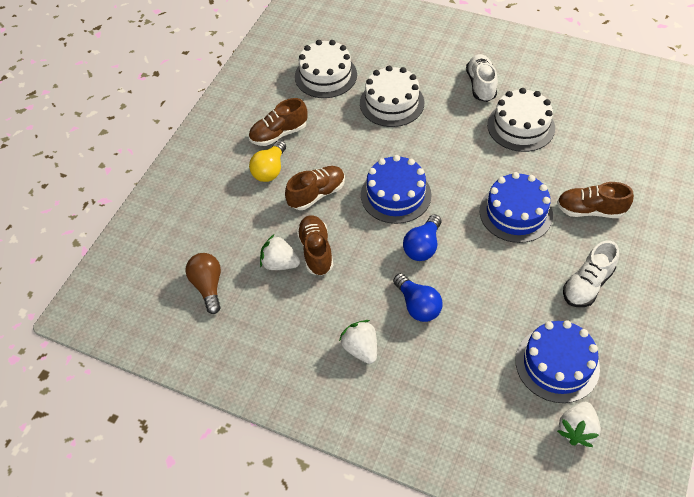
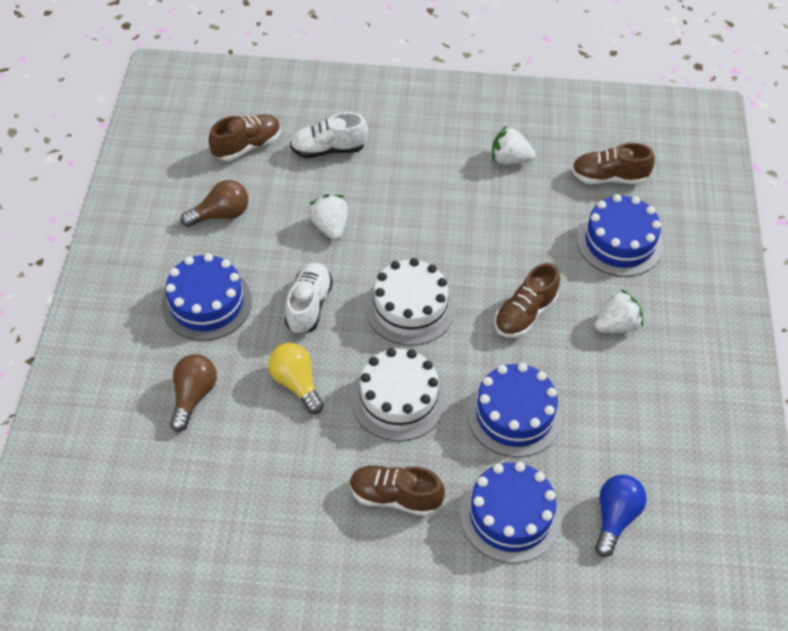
blue cake: [361,155,432,224] [480,172,553,243] [516,320,600,403] = 3 -> [162,253,252,341] [460,462,561,563] [467,363,562,457] [577,194,663,277] = 4
blue light bulb: [393,273,443,322] [403,214,441,261] = 2 -> [595,475,646,557] = 1
brown light bulb: [185,253,221,314] = 1 -> [170,354,217,432] [181,180,248,227] = 2
white cake: [295,40,357,98] [360,66,424,127] [487,88,555,152] = 3 -> [351,348,446,441] [366,258,455,346] = 2

